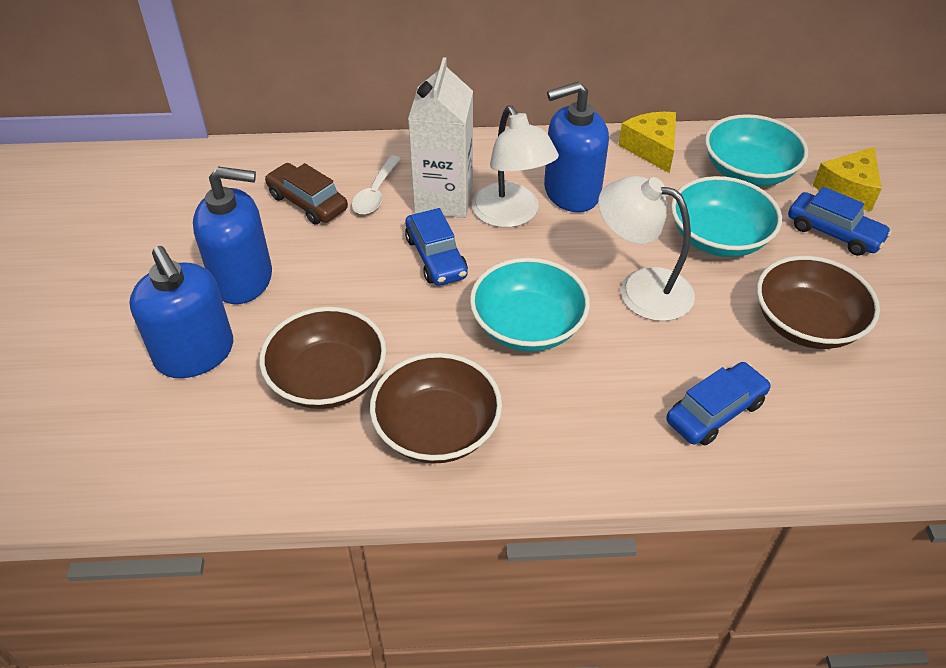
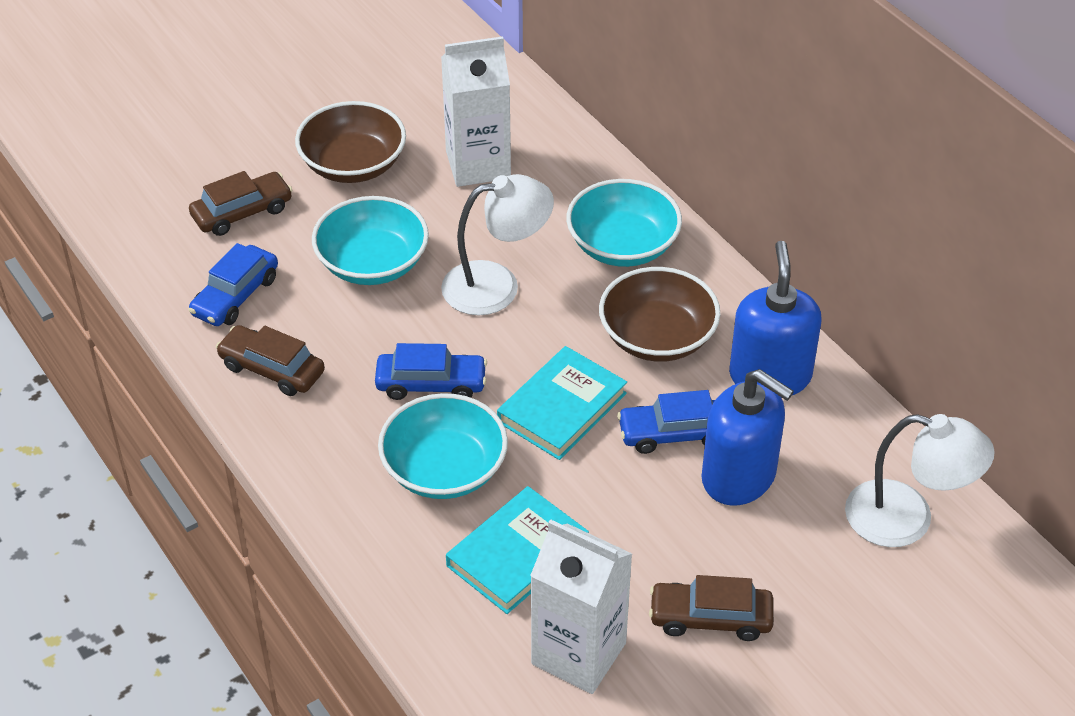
blue soap dispenser: [130,246,233,378] [193,167,272,304] [544,81,609,212] = 3 -> [702,369,794,506] [729,241,822,398] = 2
brown bowl: [259,307,386,409] [370,353,502,464] [757,256,880,349] = 3 -> [295,101,406,183] [599,267,721,362] = 2
brown car: [265,163,348,225] = 1 -> [189,171,293,236] [216,325,325,396] [649,575,774,641] = 3
turquoise book: none = 0 -> [446,486,589,614] [497,346,627,460] = 2
white carton: [408,57,473,218] = 1 -> [441,36,511,187] [530,519,632,694] = 2
white spoon: [352,155,401,215] = 1 -> none = 0
yellow cheese: [618,112,676,173] [813,147,882,211] = 2 -> none = 0

